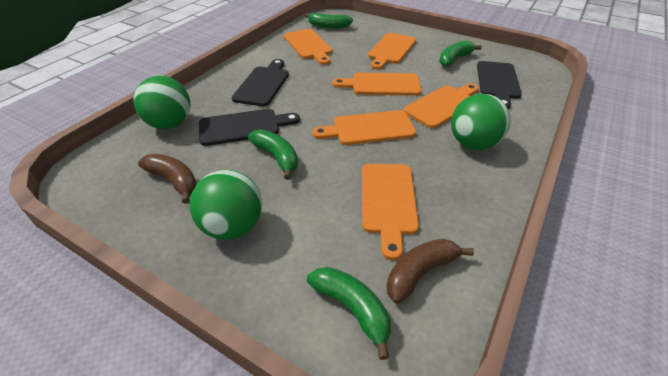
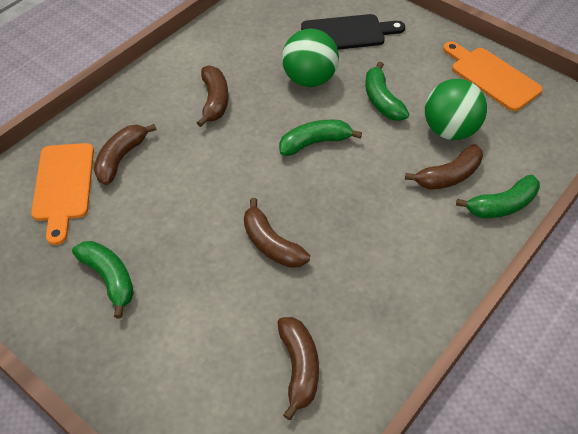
black cutting board: [199,109,300,146] [232,59,289,106] [477,61,522,109] = 3 -> [301,14,405,50] = 1
brown banana: [138,154,197,204] [387,239,474,304] = 2 -> [94,124,157,185] [197,65,228,127] [244,198,310,268] [277,317,319,420] [405,144,483,190] = 5
green ball: [133,76,191,129] [190,170,262,240] [451,94,510,150] = 3 -> [282,29,339,87] [425,79,487,140] = 2
orange cutting board: [284,29,333,65] [312,110,416,145] [332,72,422,96] [362,164,419,260] [368,33,416,70] [403,83,479,128] = 6 -> [31,143,94,245] [443,41,543,111] = 2

